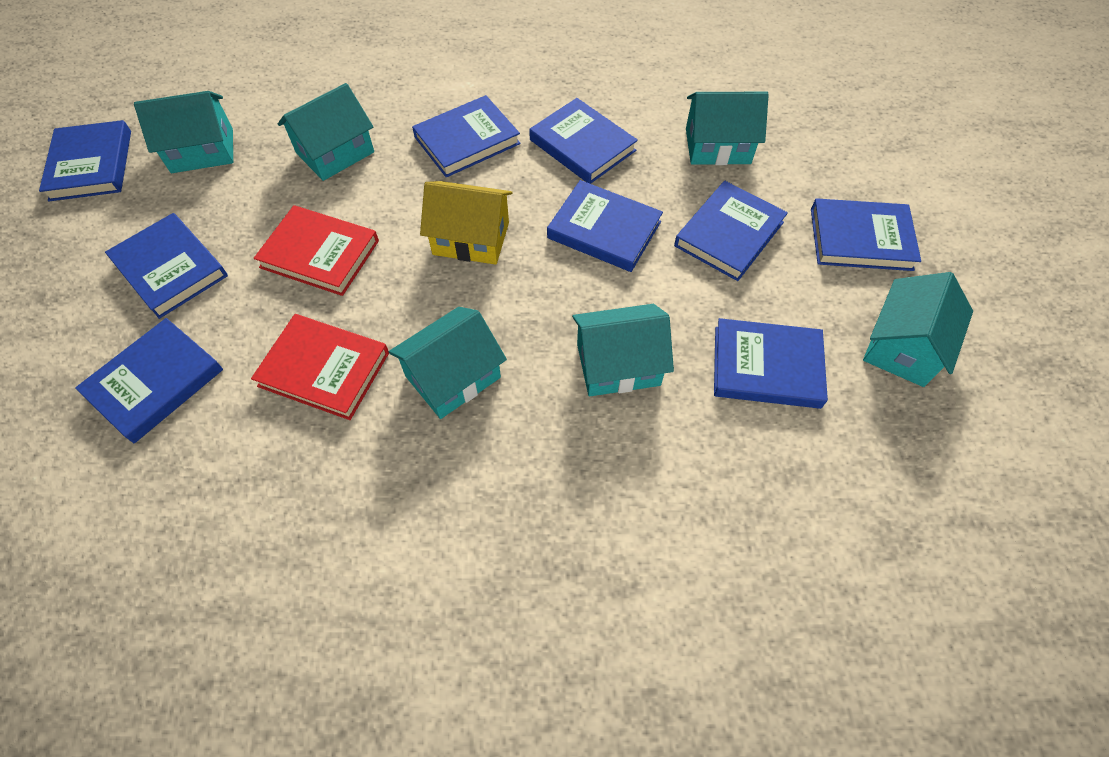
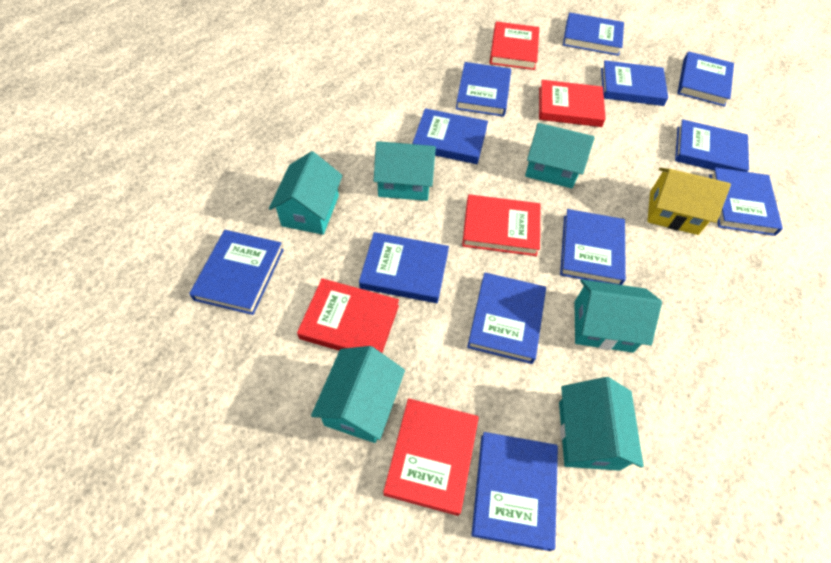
blue book: [39,120,131,201] [75,318,223,443] [105,213,228,319] [412,95,520,177] [529,98,638,184] [547,180,663,272] [674,181,788,281] [714,318,828,409] [811,199,921,271] = 9 -> [189,230,284,315] [359,232,449,303] [413,108,488,164] [456,62,511,117] [467,273,546,364] [471,432,558,551] [560,209,626,285] [563,12,624,56] [601,60,668,106] [675,119,749,172] [677,51,734,107] [709,167,783,236] = 12
red book: [251,314,389,420] [254,205,379,296] = 2 -> [297,278,399,353] [383,398,479,516] [462,194,540,256] [490,21,539,70] [539,80,606,127] = 5

